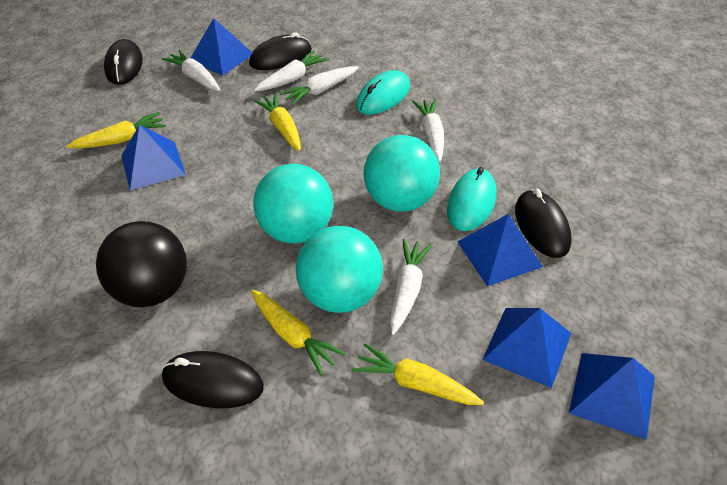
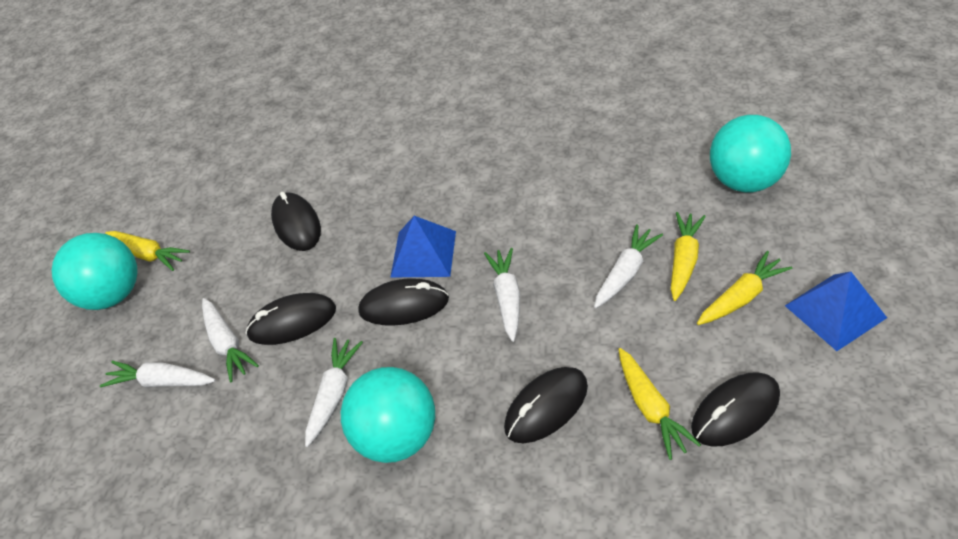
black ball: [96,221,187,307] = 1 -> none = 0
black mouse: [104,39,143,85] [162,351,264,408] [249,32,312,70] [515,189,572,258] = 4 -> [246,293,336,345] [271,192,321,251] [358,279,449,326] [504,367,588,443] [691,372,780,447] = 5
blue pyramid: [121,125,186,190] [191,18,252,76] [457,214,543,286] [483,308,571,388] [569,353,655,440] = 5 -> [390,216,456,278] [785,271,887,351] = 2
turquoise mouse: [356,70,410,115] [447,167,496,231] = 2 -> none = 0

